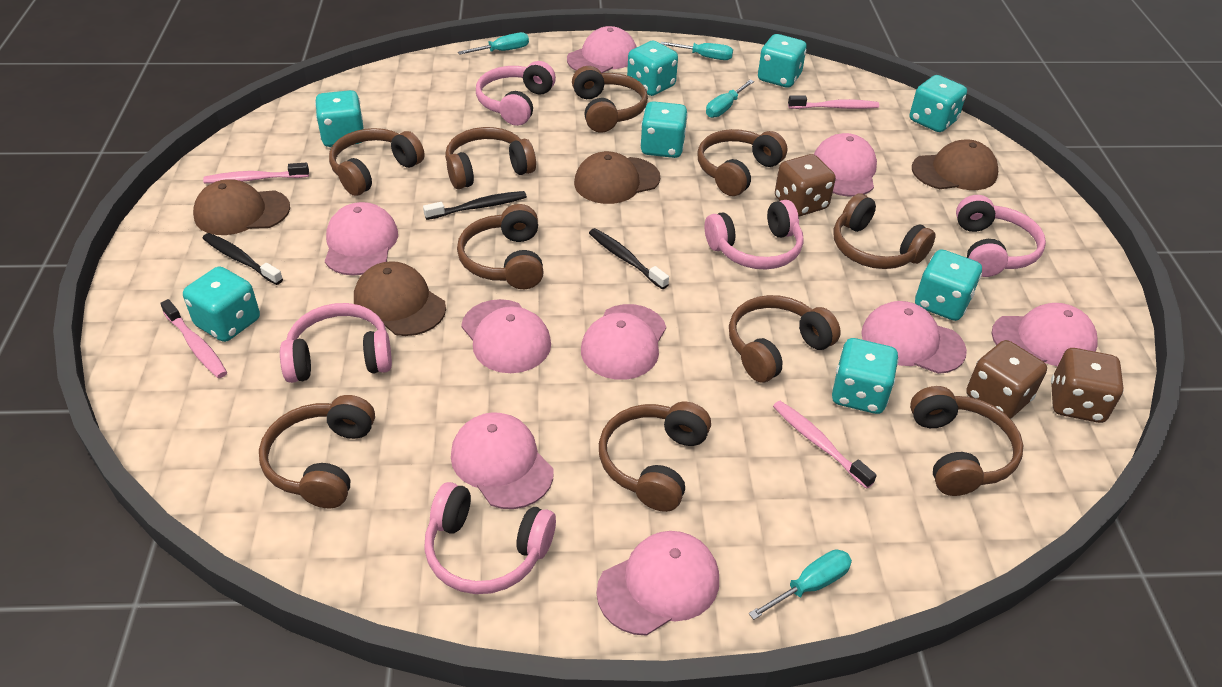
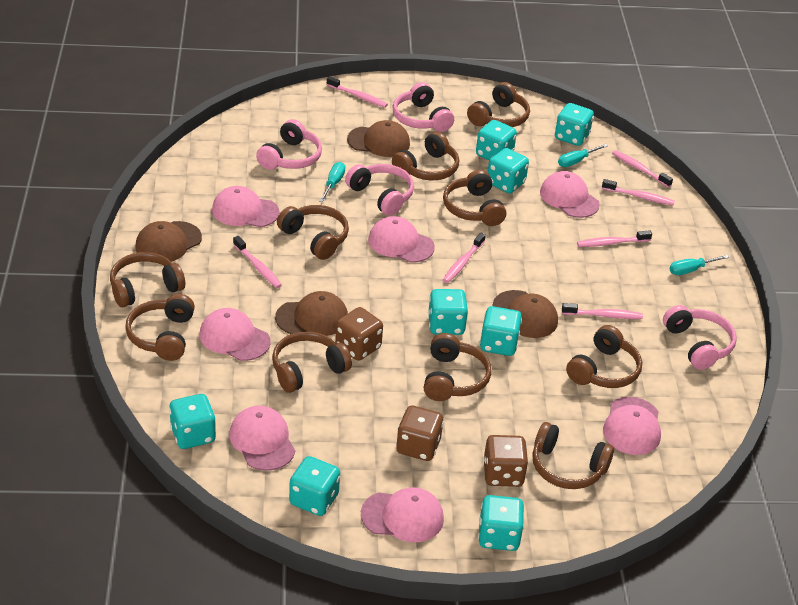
black toothbrush: [202,233,283,285] [423,191,527,220] [589,228,669,289] = 3 -> none = 0
pink cap: [325,202,398,276] [451,413,554,509] [461,299,551,373] [567,26,637,73] [581,304,666,380] [596,531,719,636] [814,133,877,196] [861,301,967,374] [992,303,1098,366] = 9 -> [200,308,270,361] [212,186,279,227] [229,406,295,471] [361,487,444,542] [368,216,435,263] [540,171,600,218] [603,397,661,455] = 7
pink headphones: [280,303,392,383] [424,482,556,594] [476,61,556,126] [705,200,804,270] [956,195,1046,277] = 5 -> [256,119,322,170] [345,164,414,216] [392,82,454,132] [663,305,737,370] = 4
pink toothbrush: [160,299,227,378] [203,163,309,183] [773,401,877,489] [788,95,879,109] = 4 -> [233,236,282,288] [327,76,388,108] [443,233,486,283] [562,303,643,319] [577,230,652,247] [602,179,675,206] [612,150,673,187] = 7
turquoise screwdriver: [458,32,529,55] [661,42,733,60] [706,80,754,118] [749,549,852,620] = 4 -> [319,162,345,202] [558,144,608,167] [669,255,729,275] = 3

